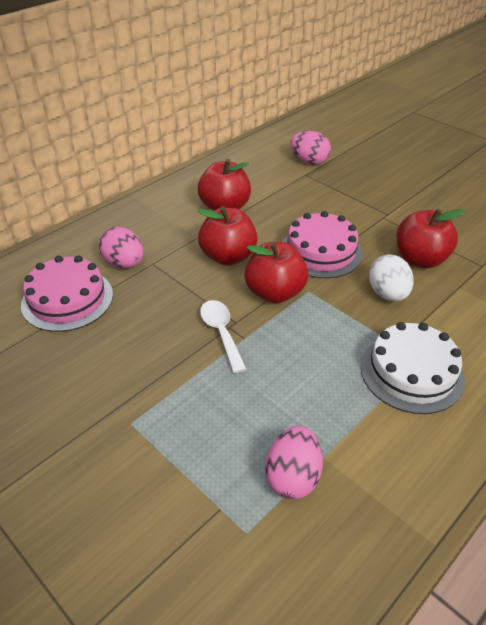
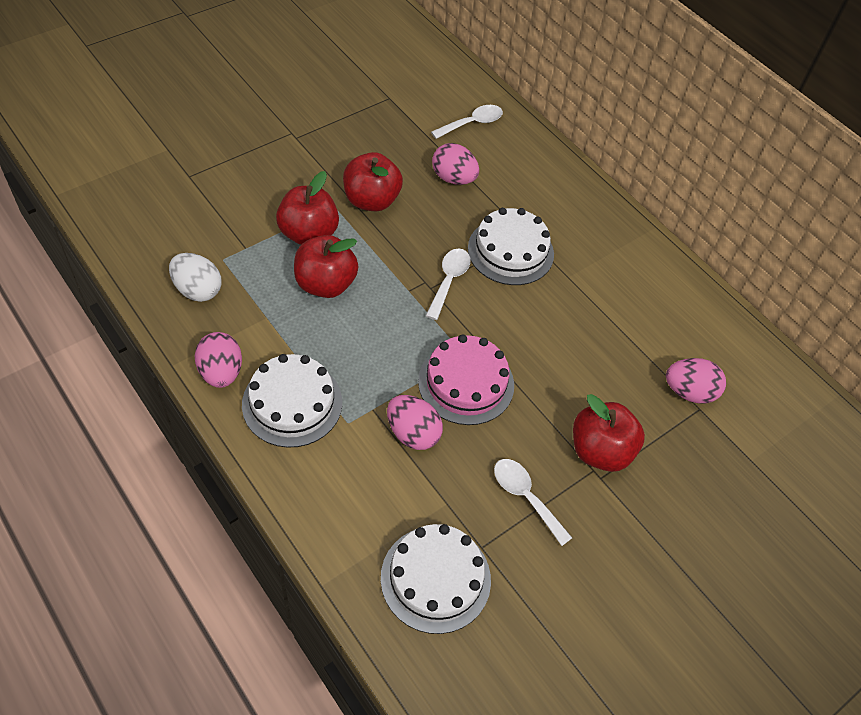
pink cake: [21,255,113,332] [282,211,363,278] = 2 -> [418,334,514,425] = 1
pink egg: [99,227,143,268] [265,426,323,499] [290,131,331,165] = 3 -> [195,332,242,388] [387,395,443,450] [432,143,479,185] [666,358,726,404] = 4
white cake: [361,322,465,414] = 1 -> [242,354,342,448] [381,524,491,634] [468,208,554,285] = 3
white spoon: [200,300,246,373] = 1 -> [426,248,471,320] [431,105,503,139] [494,459,572,546] = 3

